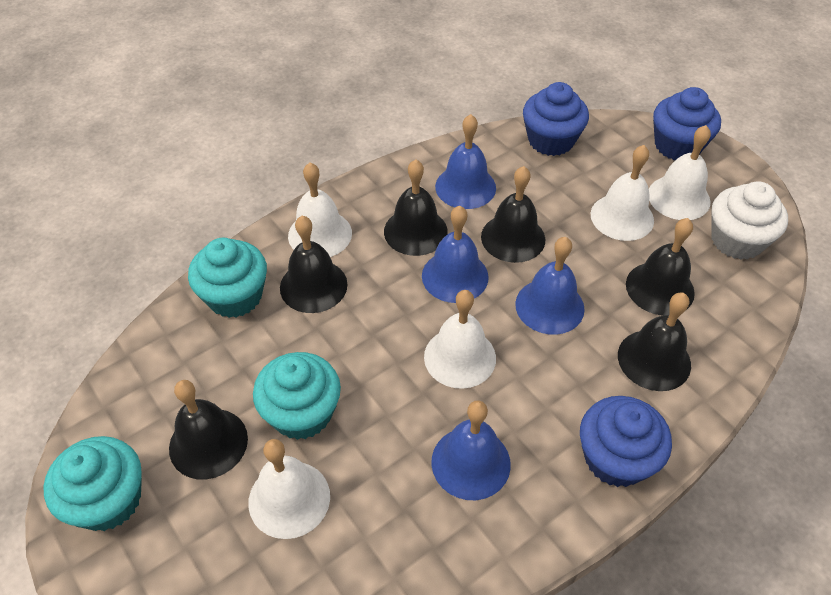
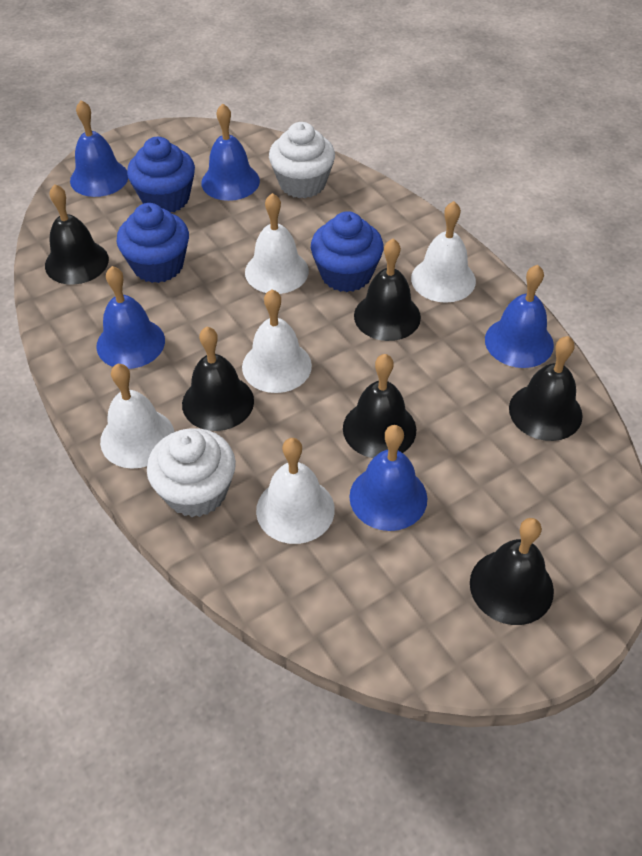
blue bell: [422,206,489,303] [431,400,511,500] [435,114,496,209] [515,237,585,335] = 4 -> [70,100,128,197] [96,266,165,369] [201,104,260,201] [349,425,427,531] [485,265,554,368] = 5
turquoise cupcake: [44,436,142,531] [188,238,267,318] [253,352,341,440] = 3 -> none = 0
white cupcake: [711,182,788,260] = 1 -> [147,428,236,517] [269,122,335,198] = 2

